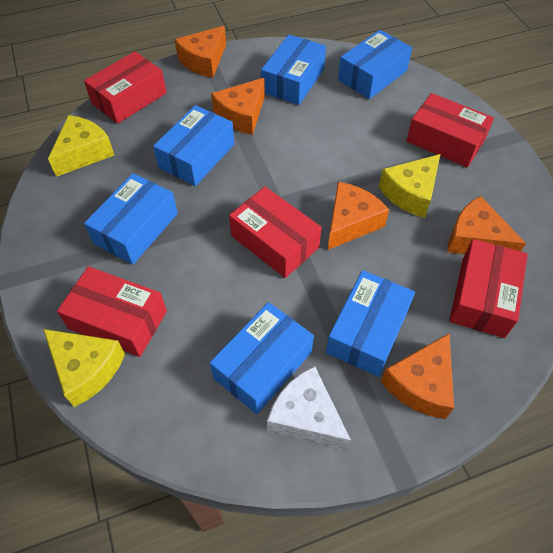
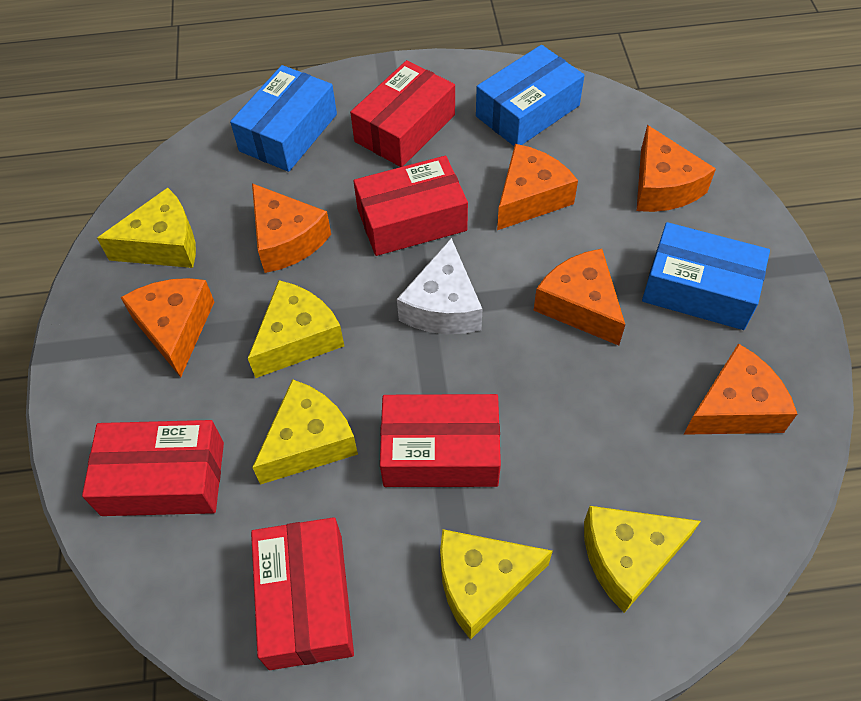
blue box: [84,173,178,265] [153,105,234,186] [210,302,314,414] [261,35,326,105] [326,270,415,377] [338,30,412,99] = 6 -> [230,65,337,172] [476,45,584,146] [642,222,770,330] = 3
orange cheese: [175,26,226,78] [211,78,265,135] [328,182,389,250] [381,333,454,419] [447,196,526,254] = 5 -> [120,278,214,377] [252,183,331,273] [497,144,578,230] [533,249,625,346] [637,125,716,212] [684,343,797,435] = 6
yellow cheese: [43,329,125,407] [48,115,114,177] [379,154,440,218] = 3 -> [97,188,196,268] [248,280,344,378] [252,379,358,485] [440,529,553,640] [584,506,701,613] = 5

